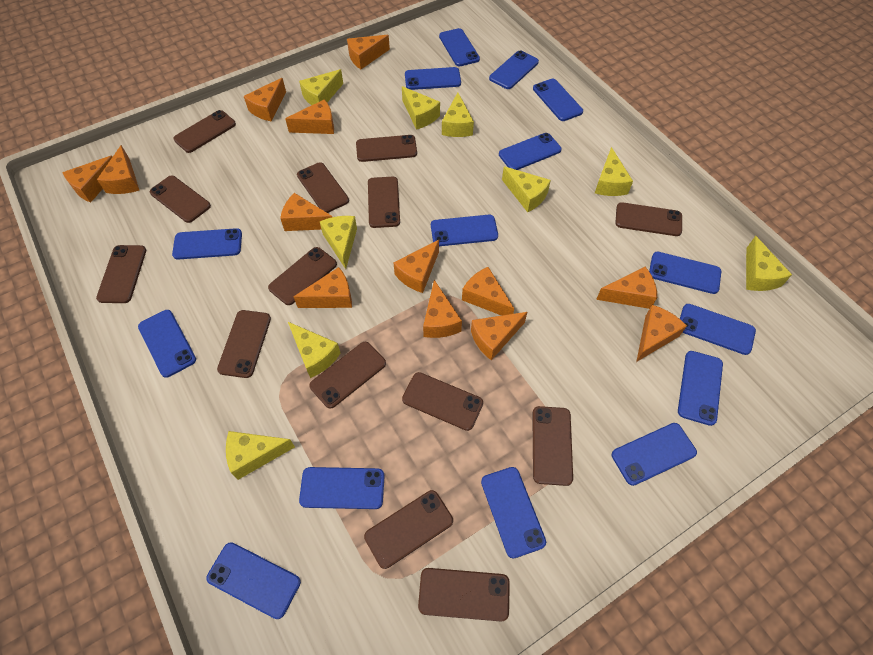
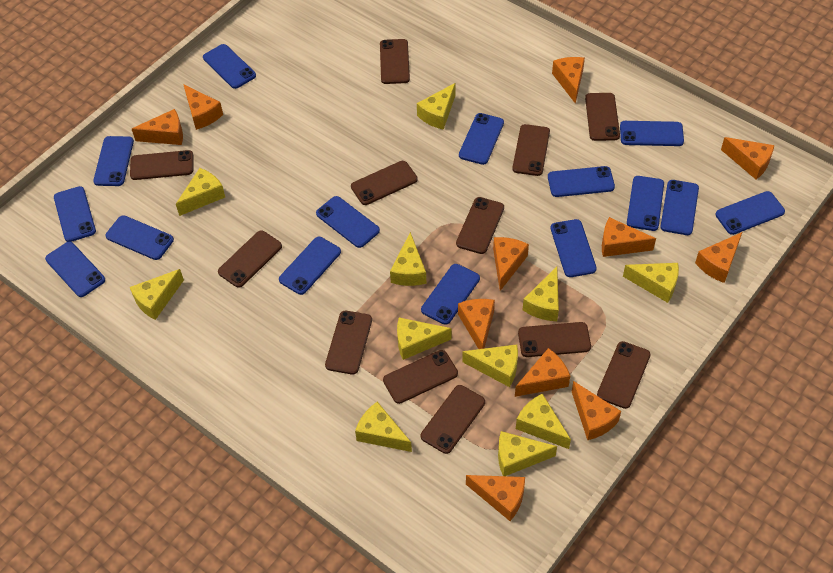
brown phone: [96,245,146,303] [150,176,211,223] [173,110,236,153] [217,310,271,378] [268,247,337,305] [297,162,349,213] [309,342,386,409] [356,135,417,162] [364,490,453,569] [368,177,400,228] [402,372,483,431] [418,568,510,622] [532,406,573,486] [615,202,682,236] = 14 -> [130,150,193,180] [218,231,282,288] [325,311,372,375] [351,161,418,205] [380,39,410,84] [383,350,458,404] [421,385,485,454] [456,197,504,254] [512,124,550,176] [518,322,591,357] [585,93,620,141] [597,341,651,409] = 12
orange cheese: [62,156,113,203] [97,145,139,194] [244,78,286,122] [280,193,332,231] [285,99,334,134] [294,267,352,308] [347,35,390,69] [393,240,439,293] [423,280,462,338] [462,267,514,316] [471,312,527,360] [596,267,657,309] [636,305,687,362] = 13 -> [132,109,183,145] [183,84,223,130] [458,299,495,349] [466,475,525,521] [493,237,529,291] [515,348,570,397] [552,57,585,104] [572,381,621,440] [602,217,656,257] [695,232,742,283] [721,137,774,179] = 11
yellow cheese: [226,431,295,480] [288,322,341,378] [299,69,343,105] [320,216,357,269] [402,86,440,130] [442,92,474,137] [502,166,551,212] [595,147,633,196] [746,236,792,291] = 9 -> [130,269,184,320] [176,168,225,216] [355,402,412,452] [390,232,426,286] [397,317,452,360] [417,83,456,130] [462,344,518,387] [498,431,557,476] [516,393,571,449] [523,266,559,321] [623,263,679,303] = 11

